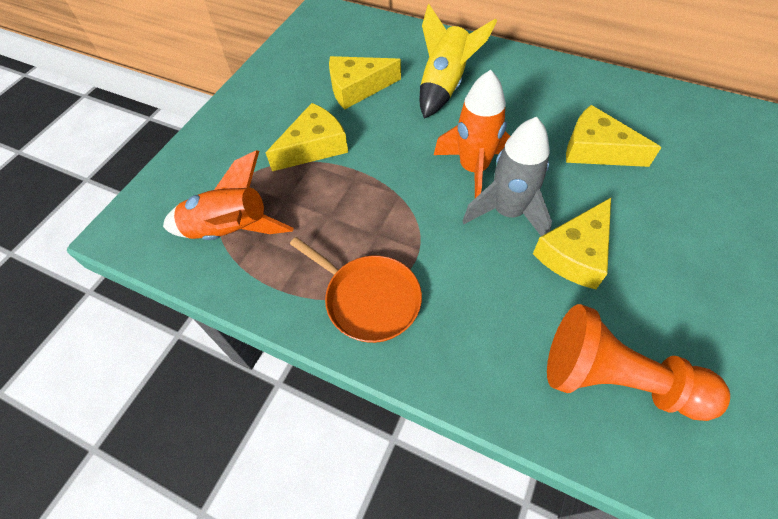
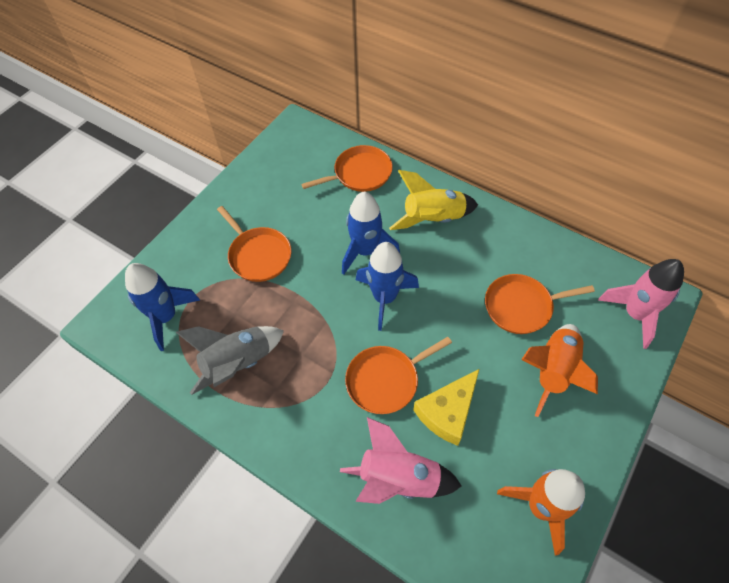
blue rocket: none = 0 -> [125,263,200,351] [342,192,400,275] [356,242,419,331] = 3
orange pan: [290,237,422,343] = 1 -> [217,206,291,282] [301,145,393,192] [345,337,452,414] [485,274,595,334] = 4
orange pawn: [547,304,730,421] = 1 -> none = 0
pink rocket: none = 0 -> [340,417,462,504] [598,259,684,349] = 2
yellow cheese: [266,103,348,171] [329,56,401,110] [533,198,611,289] [566,105,662,167] = 4 -> [413,369,479,446] = 1

